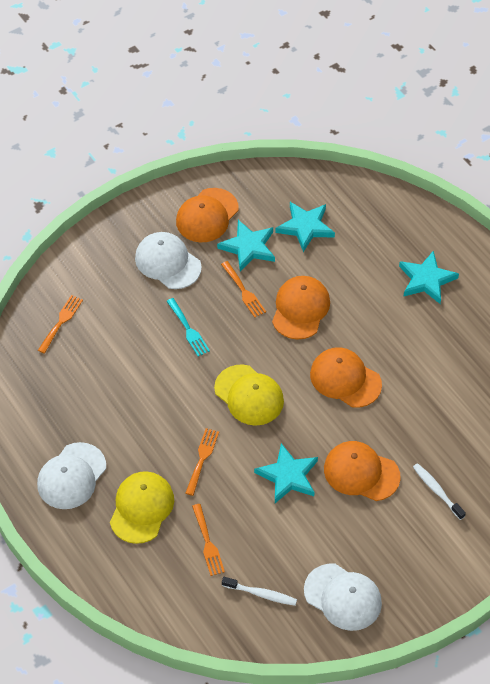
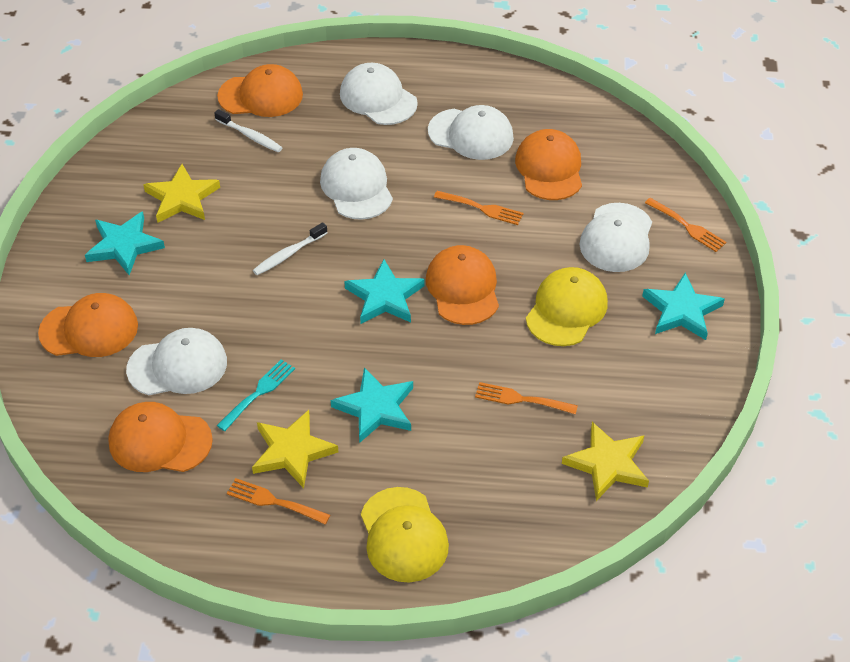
orange cap: [176,188,239,242] [272,276,330,340] [310,347,382,408] [324,441,401,501] = 4 -> [38,293,138,357] [108,402,213,472] [217,64,303,117] [426,245,499,325] [515,129,582,200] = 5
white cap: [37,442,106,509] [135,232,202,289] [304,564,382,631] = 3 -> [126,328,227,395] [320,148,393,220] [340,63,418,125] [428,105,514,160] [579,203,652,272] = 5
yellow star: none = 0 -> [143,164,220,223] [252,410,338,488] [562,422,649,501] = 3

